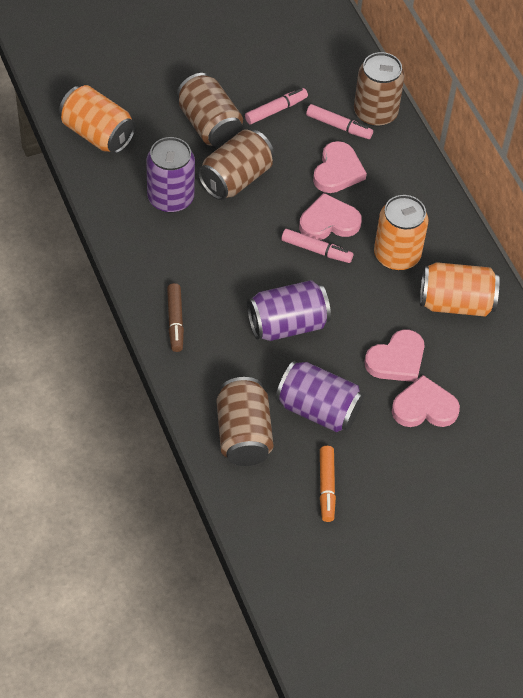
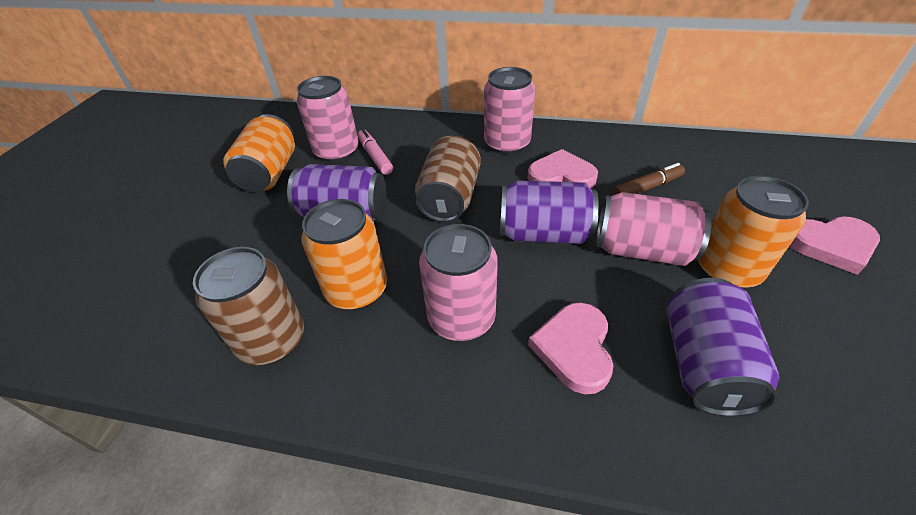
brown can: [177,73,243,147] [198,130,274,200] [216,377,273,466] [354,52,405,127] = 4 -> [193,247,304,365] [415,136,481,222] = 2
orange marker: [320,446,336,522] = 1 -> none = 0
pink can: none = 0 -> [296,76,359,163] [419,224,498,341] [484,67,535,155] [596,192,712,266] = 4
pink heart: [299,193,362,240] [313,141,367,193] [364,330,425,382] [392,375,460,427] = 4 -> [528,149,598,189] [528,302,614,394] [790,217,880,275] = 3
pink marker: [245,88,308,124] [281,229,353,263] [306,104,373,139] = 3 -> [358,129,393,175] = 1

